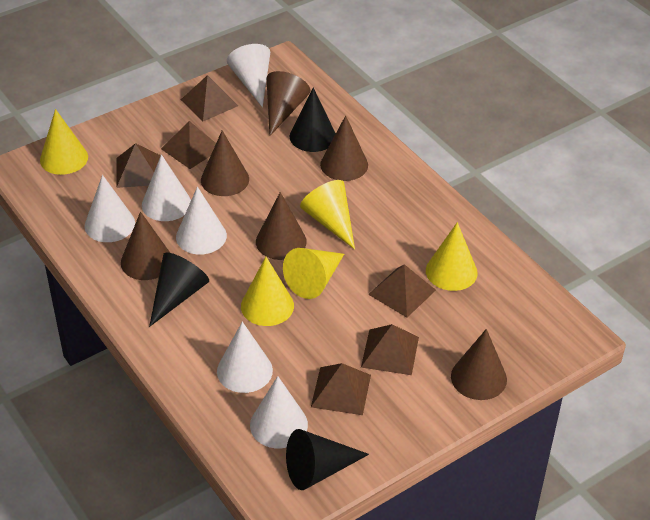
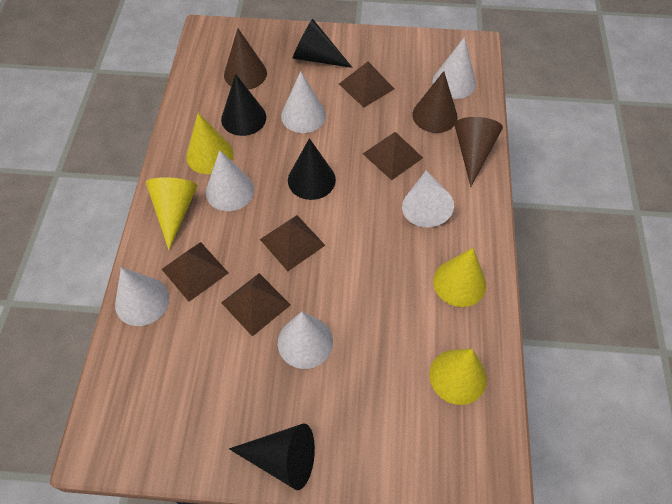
black cone: [149,252,209,327] [286,429,369,490] [290,87,336,152] = 3 -> [221,74,266,136] [229,423,315,490] [288,138,336,200] [292,19,353,68] = 4
brown cone: [121,212,170,280] [201,130,249,196] [256,192,307,260] [267,71,310,136] [320,115,368,181] [451,329,507,400] = 6 -> [224,28,267,89] [413,71,458,133] [454,117,503,187] = 3
brown pyramid: [116,143,161,188] [161,121,216,169] [181,75,238,121] [311,363,371,415] [361,324,419,375] [368,264,436,318] = 6 -> [162,242,228,302] [221,273,290,337] [260,215,325,271] [339,62,394,107] [363,132,423,180] = 5
yellow cone: [40,109,88,175] [241,257,294,326] [283,248,344,299] [300,180,355,249] [426,222,478,291] = 5 -> [146,177,198,250] [186,113,233,174] [430,349,487,405] [433,248,486,307] = 4

